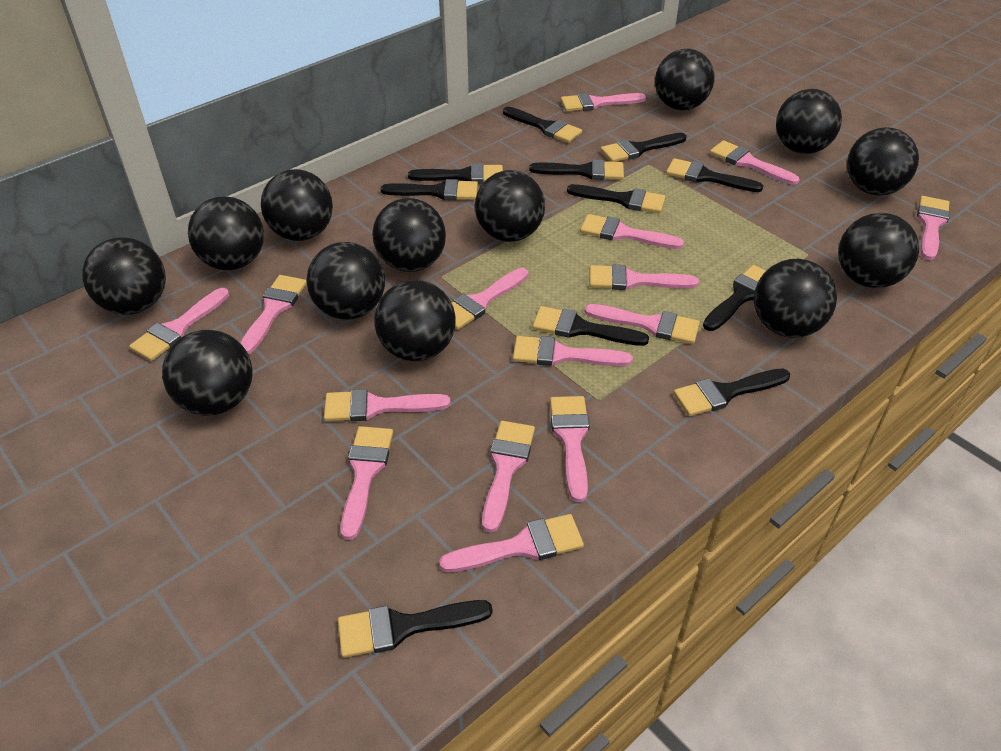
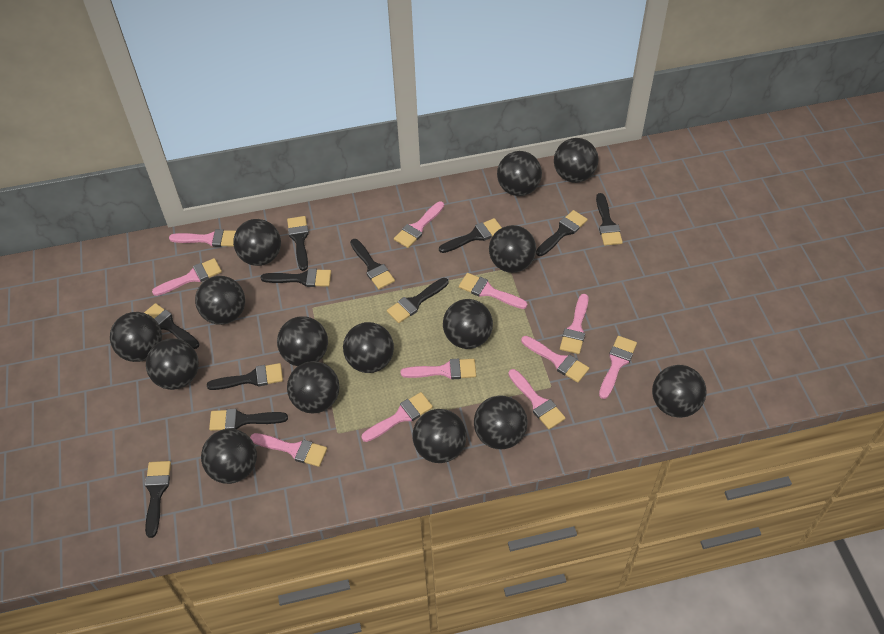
black ball: [82,237,166,315] [162,330,253,416] [188,196,264,270] [261,169,333,241] [306,242,385,320] [372,198,446,272] [374,280,455,361] [475,170,545,242] [655,49,714,110] [754,259,837,338] [776,89,842,154] [838,213,919,288] [847,127,919,195] = 13 -> [110,312,162,362] [146,338,199,390] [195,276,245,325] [201,429,257,484] [233,219,281,266] [277,316,328,366] [287,361,339,413] [343,322,394,373] [412,409,467,463] [443,299,493,349] [474,396,527,449] [489,225,536,273] [497,151,542,196] [554,138,598,183] [652,365,707,418] = 15
pink brush: [129,288,229,361] [240,275,307,354] [324,389,451,421] [341,426,393,540] [439,514,584,572] [452,268,528,330] [482,421,535,533] [513,336,633,366] [550,396,590,502] [561,93,646,112] [580,214,684,249] [585,304,700,344] [589,265,699,290] [710,140,800,185] [917,196,950,260] = 15 -> [152,258,222,296] [169,229,236,247] [250,433,327,467] [361,392,433,442] [394,201,444,248] [401,358,476,380] [459,273,527,309] [508,369,566,429] [521,336,589,383] [560,294,589,354] [599,336,637,399] = 11

